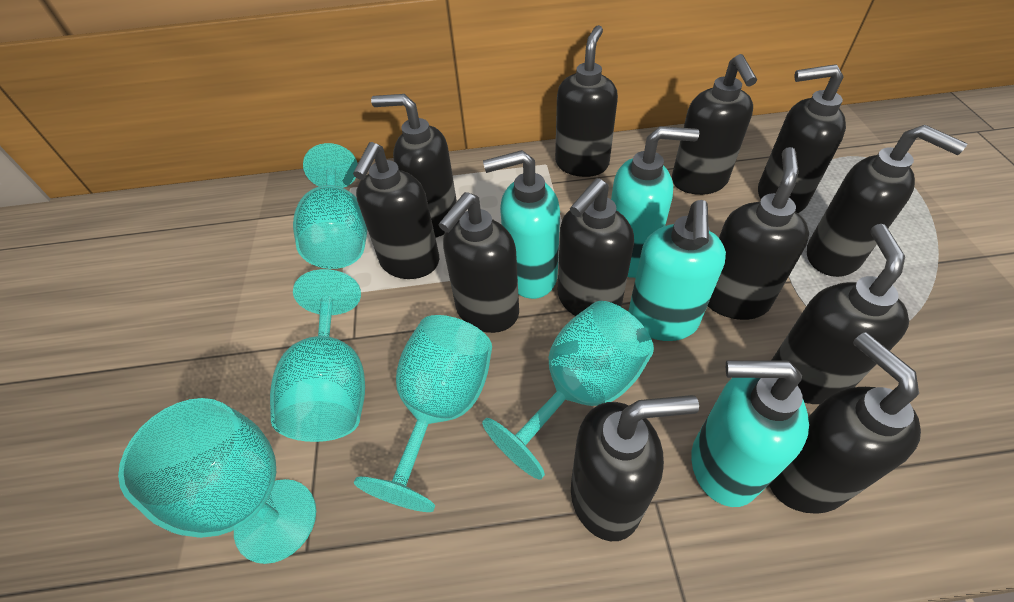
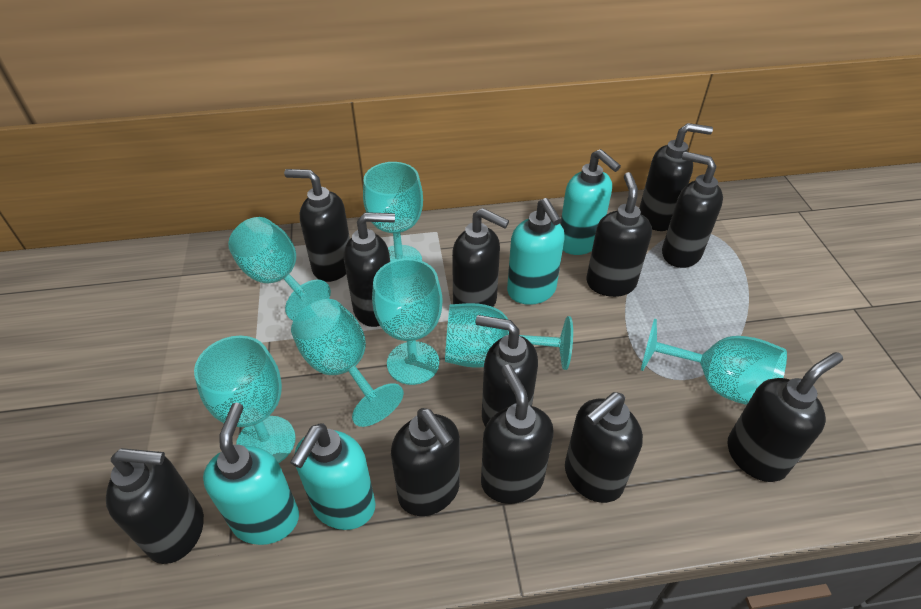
turquoise goblet: [118,398,316,564] [270,269,365,442] [293,143,367,269] [354,315,492,512] [482,301,654,480] = 5 -> [194,336,296,463] [228,217,331,321] [291,299,404,427] [363,162,423,262] [372,258,443,385] [445,303,573,370] [641,318,787,405] = 7

